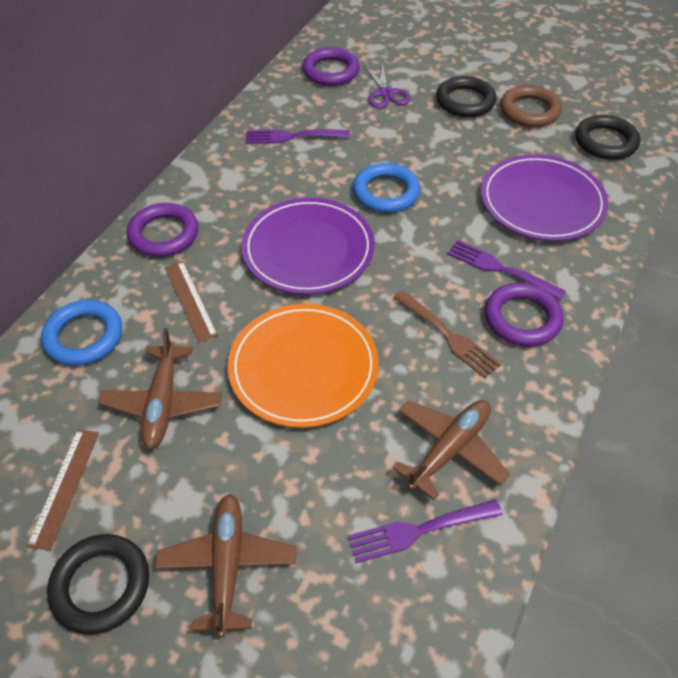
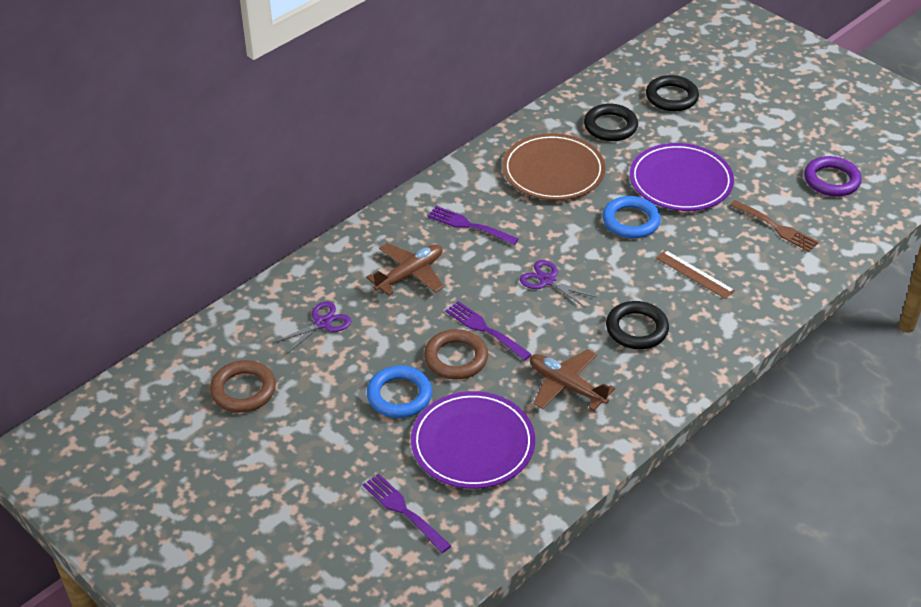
brown plane: [98,328,222,449] [155,494,296,637] [393,400,510,500] = 3 -> [366,243,444,296] [530,349,615,411] = 2
brown plate: none = 0 -> [502,133,605,200] = 1
brown ring: [500,85,562,127] = 1 -> [210,360,276,412] [424,329,488,380] = 2
brown ruler: [27,429,99,551] [165,261,218,343] = 2 -> [656,250,735,299] = 1
orange plate: [228,304,379,428] = 1 -> none = 0
purple ring: [127,203,198,257] [302,47,360,86] [485,283,564,347] = 3 -> [804,156,862,197] = 1
purple scissors: [364,63,410,108] = 1 -> [273,301,351,354] [520,260,597,308] = 2

